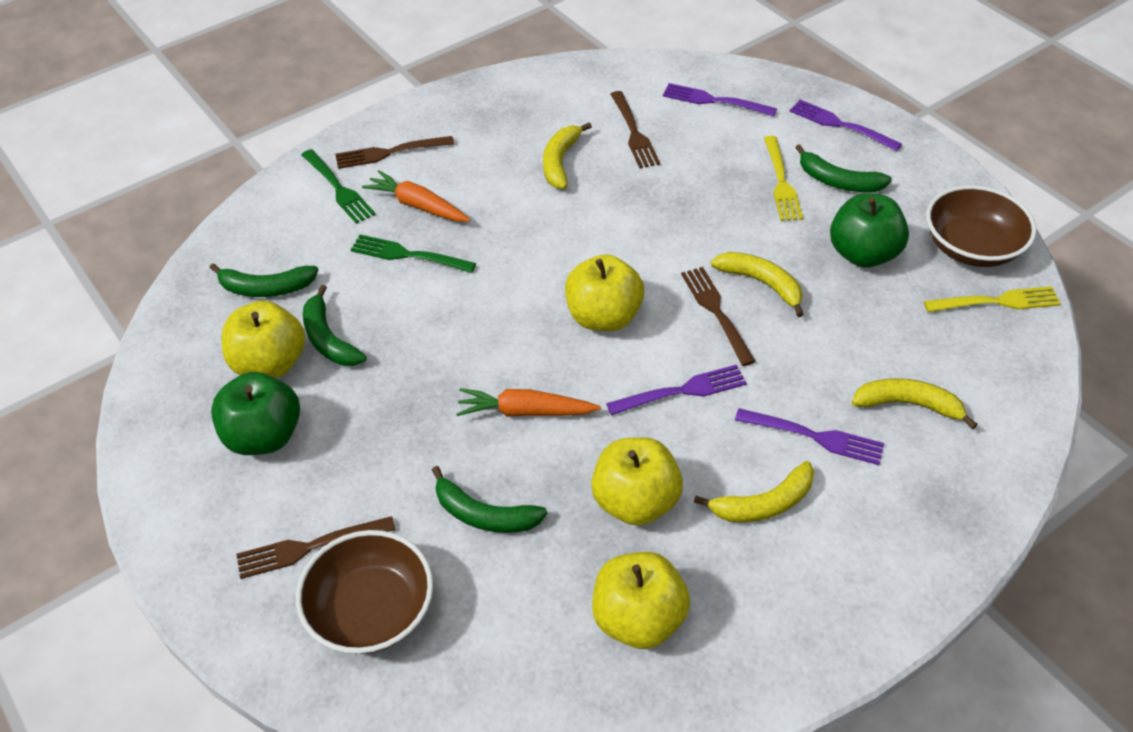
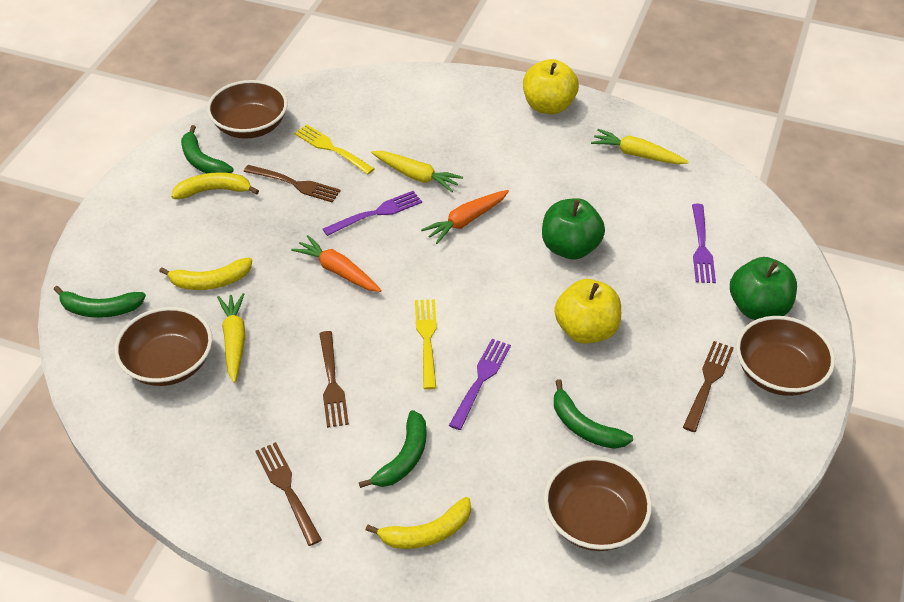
brown bowl: [296,530,433,654] [926,185,1037,267] = 2 -> [114,307,212,386] [207,80,288,139] [544,456,652,551] [736,316,835,396] = 4
green fork: [301,149,376,224] [351,235,476,273] = 2 -> none = 0
purple fork: [606,365,747,415] [663,83,777,116] [735,408,884,465] [790,100,902,151] = 4 -> [323,191,422,236] [449,339,511,430] [692,204,716,283] = 3
yellow apple: [221,301,305,378] [565,254,644,332] [591,437,683,526] [592,552,691,649] = 4 -> [523,59,579,114] [554,279,621,344] = 2
yellow banana: [543,122,592,189] [694,461,814,522] [711,252,804,317] [852,378,978,429] = 4 -> [159,258,252,290] [171,172,259,199] [366,497,471,549] = 3
yellow carrot: none = 0 -> [217,293,246,383] [371,151,463,192] [591,129,689,164] = 3

